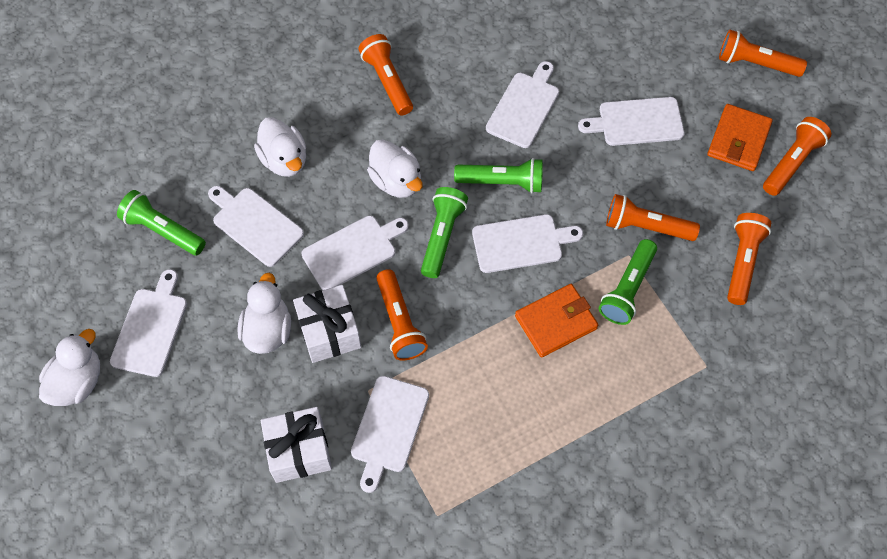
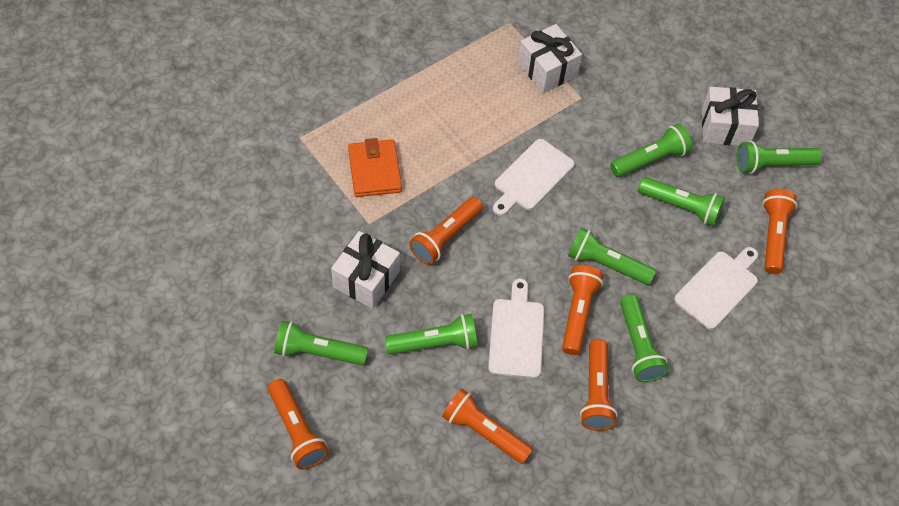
green flashlight: [117,190,206,256] [421,187,468,278] [454,158,543,193] [599,239,657,325] = 4 -> [274,320,368,365] [385,314,477,355] [568,227,656,285] [610,124,692,177] [620,294,669,382] [638,177,725,226] [737,141,822,174] = 7
orange wallet: [515,284,598,358] [707,104,773,171] = 2 -> [348,138,402,197] = 1
white cutting board: [110,269,187,377] [208,186,304,267] [301,216,409,290] [351,376,429,493] [472,214,583,273] [486,61,559,148] [578,97,684,146] = 7 -> [488,278,544,378] [493,139,574,216] [674,247,758,330] = 3
white duck: [39,329,100,406] [237,273,291,354] [254,117,306,177] [367,139,423,198] = 4 -> none = 0
white gift: [261,407,332,483] [293,285,361,363] = 2 -> [331,231,400,309] [518,24,582,93] [702,87,759,146] = 3

